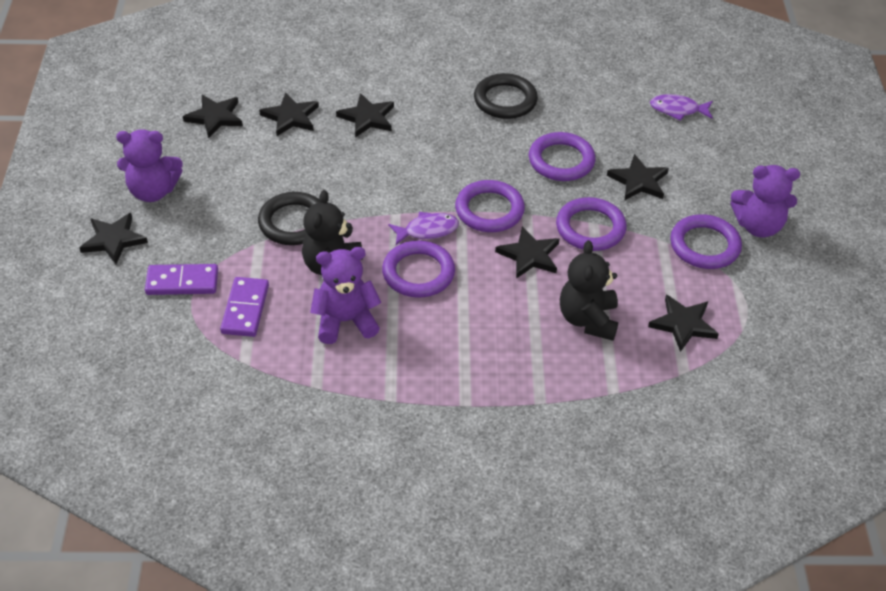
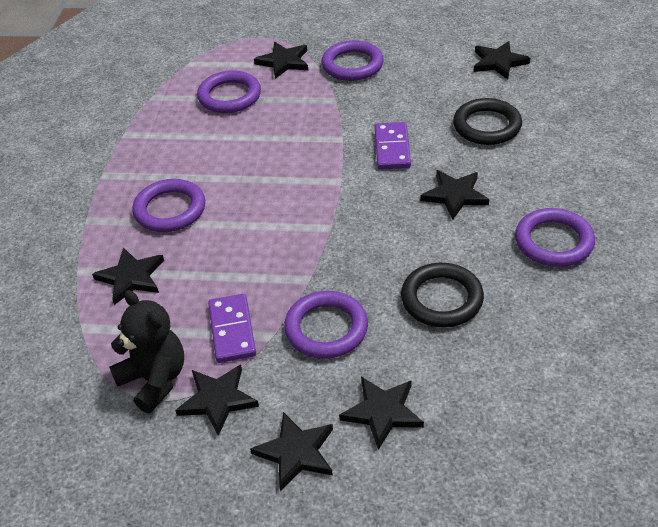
black teddy bear: [302,190,363,275] [560,240,618,341] = 2 -> [109,290,184,413] = 1
purple fish: [388,212,459,245] [650,94,713,121] = 2 -> none = 0
purple teddy bear: [116,129,183,202] [310,247,381,344] [730,165,800,238] = 3 -> none = 0

